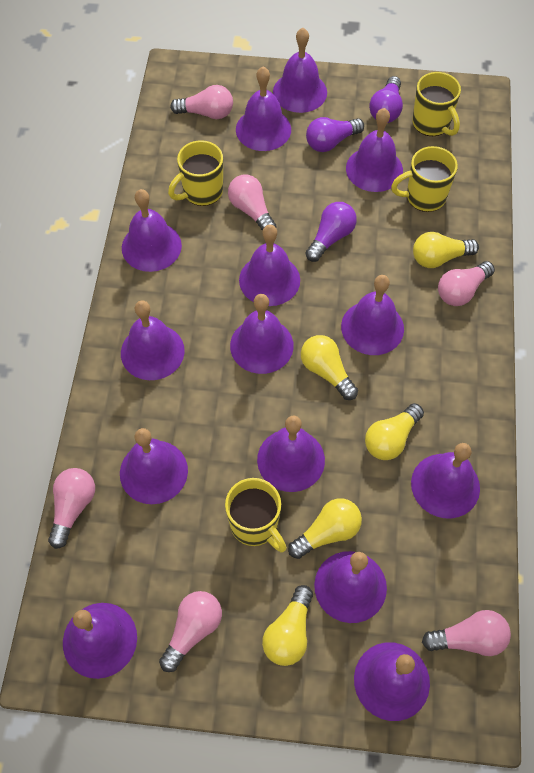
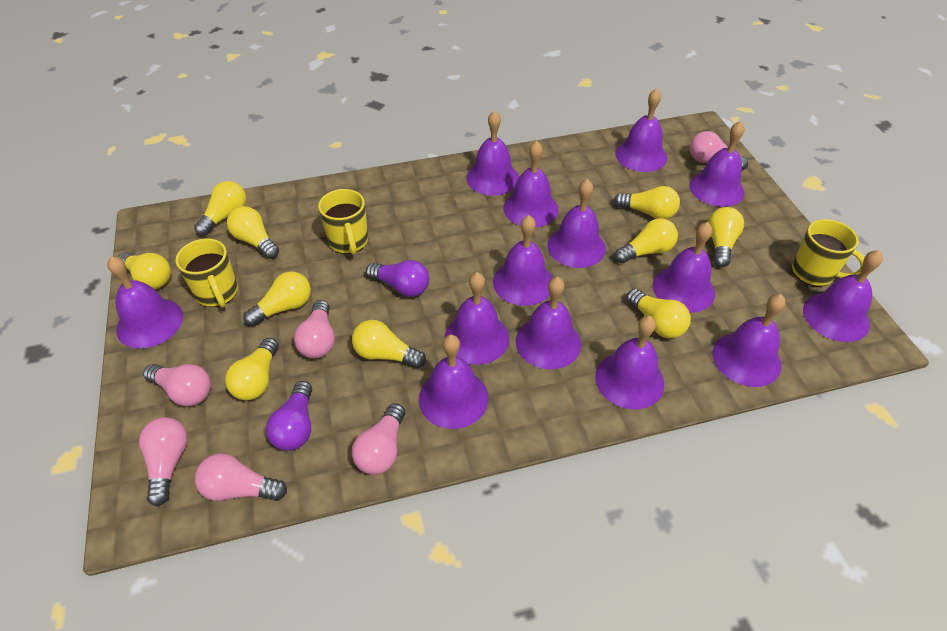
purple light bulb: [305,202,357,262] [306,117,364,152] [369,76,403,123] = 3 -> [266,381,312,451] [366,260,429,297] = 2
yellow light bulb: [262,585,313,666] [288,498,362,559] [301,335,358,400] [365,403,424,460] [413,232,479,268] = 5 -> [118,252,171,289] [194,181,246,236] [225,338,279,400] [227,206,279,259] [243,272,311,326] [352,320,426,368] [614,186,680,219] [615,218,678,263] [626,289,691,338] [708,207,744,267] = 10
yellow mug: [168,140,223,206] [225,478,287,552] [391,146,458,212] [412,72,461,136] = 4 -> [175,238,238,308] [318,189,368,255] [792,219,865,287] = 3

